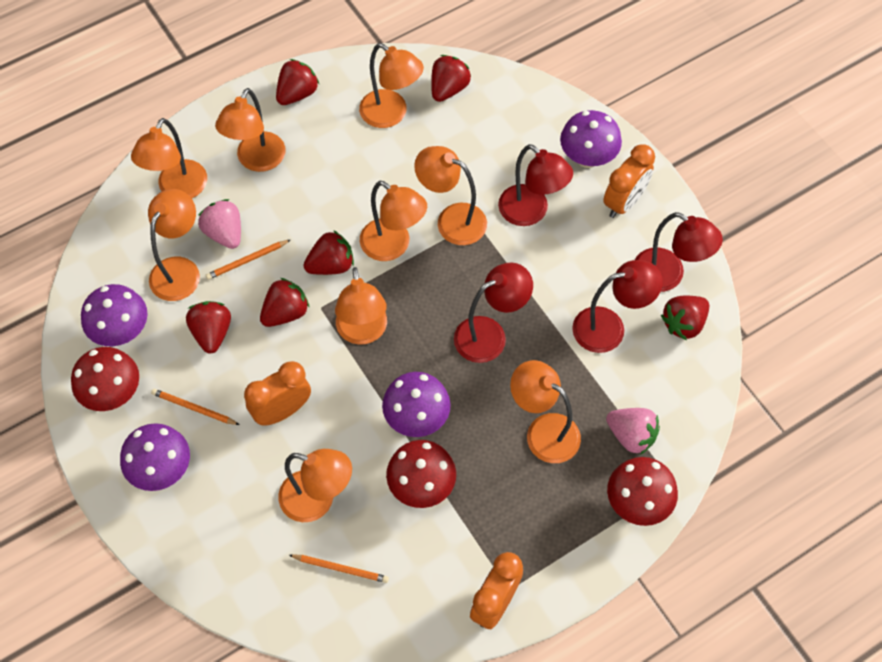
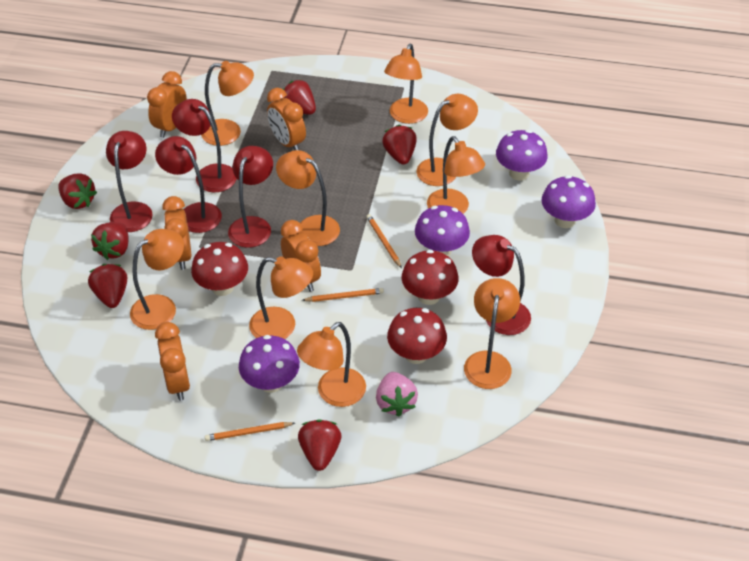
orange clock: [244,361,311,426] [470,552,523,629] [603,144,655,218] = 3 -> [147,71,187,138] [155,322,190,401] [162,196,191,270] [267,88,306,150] [281,220,321,292] = 5
pink strawberry: [198,199,241,249] [606,408,660,455] = 2 -> [376,372,418,417] = 1
red lamp: [454,263,533,363] [498,144,573,226] [572,260,663,353] [635,212,723,292] = 4 -> [106,131,153,232] [155,136,222,233] [172,99,237,192] [228,146,273,248] [472,235,531,335] = 5

